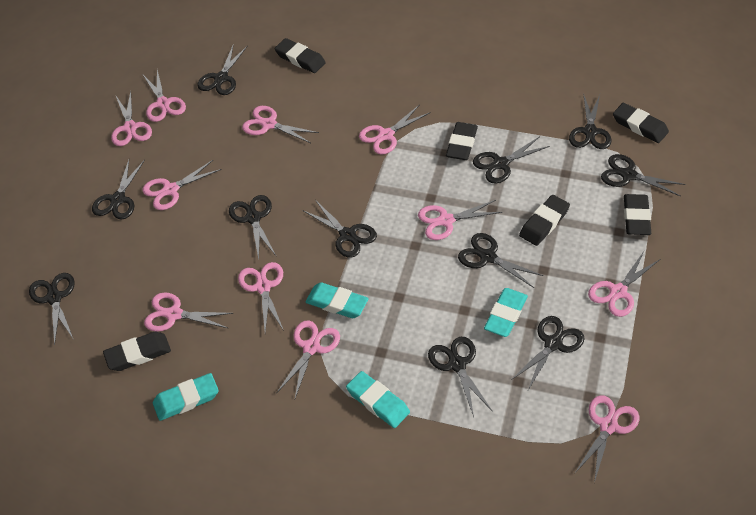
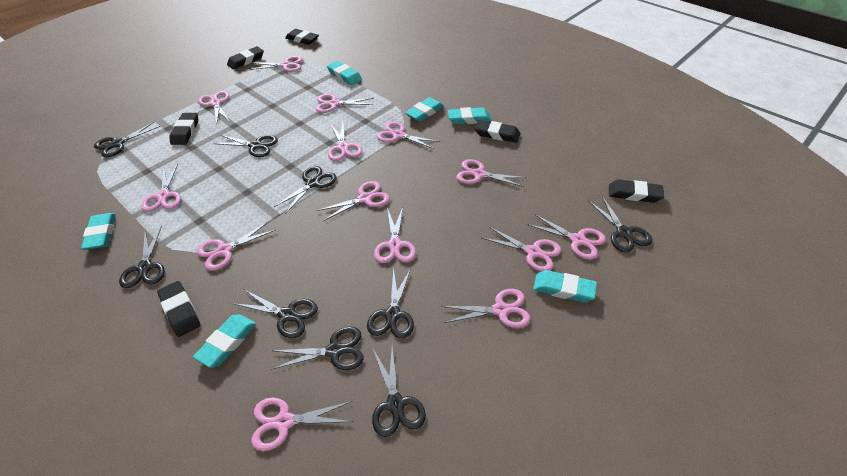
black scissors: [29,273,75,345] [92,160,145,219] [197,43,248,95] [229,195,276,260] [302,200,377,258] [428,337,493,417] [458,233,544,288] [473,136,550,183] [511,316,584,392] [569,93,612,149] [601,154,686,196] = 11 -> [94,122,160,157] [119,227,165,288] [213,135,278,157] [235,289,318,338] [271,327,364,370] [274,166,337,214] [367,267,414,339] [372,347,426,437] [588,196,652,252] = 9
pink scissors: [111,91,152,146] [143,70,186,122] [143,160,222,210] [144,292,234,332] [238,262,284,332] [242,106,319,143] [277,320,340,398] [359,104,431,154] [418,200,502,240] [574,395,639,483] [588,251,660,317] = 11 -> [141,164,181,212] [197,221,275,271] [198,91,230,125] [249,56,303,72] [251,398,353,451] [315,94,374,113] [317,181,390,221] [328,122,362,161] [374,207,416,263] [377,122,440,149] [441,289,530,328] [456,159,527,187] [482,226,561,272] [526,213,606,260] = 14
turquoise eraser: [153,373,219,421] [306,283,368,318] [346,371,410,428] [484,288,528,337] = 4 -> [81,213,116,250] [193,314,256,368] [327,61,362,85] [405,97,444,122] [447,107,491,124] [533,270,597,303] = 6

